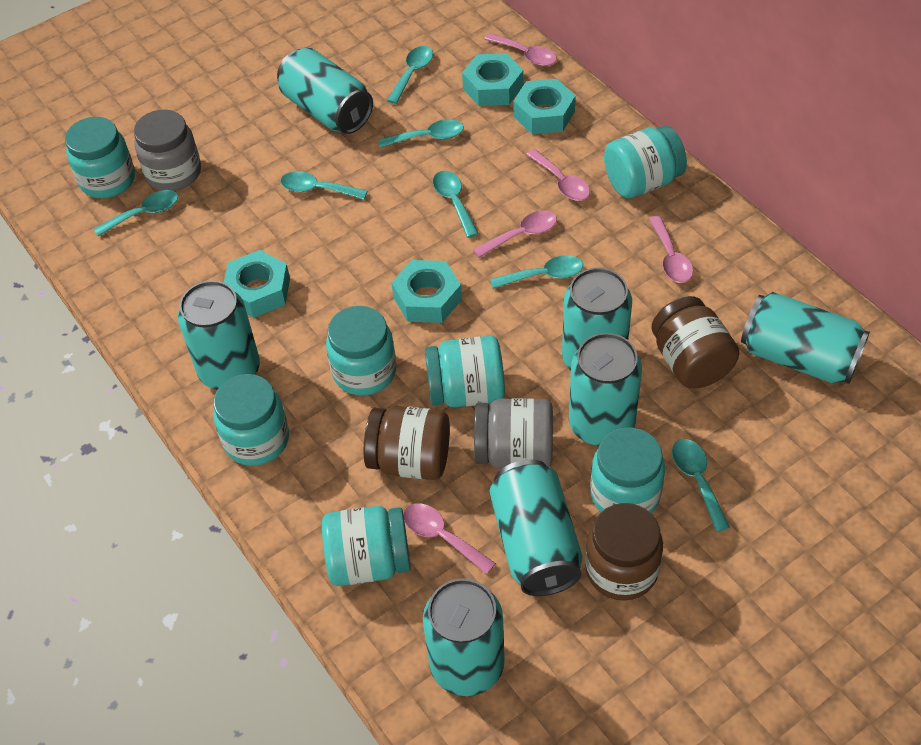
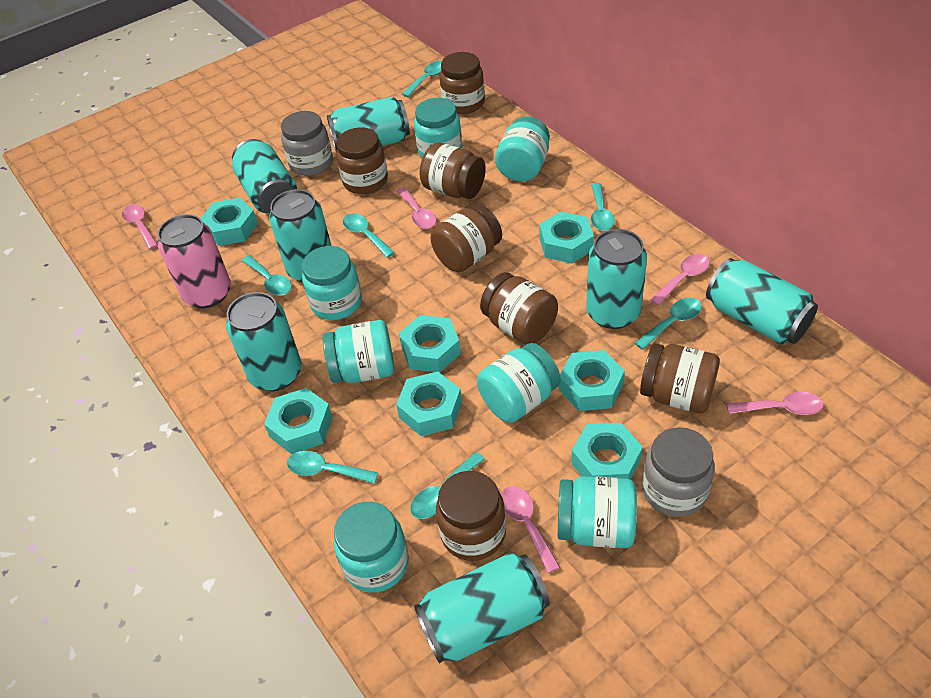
brown jar: [364,406,450,480] [585,503,663,601] [652,296,739,388] = 3 -> [336,127,388,194] [420,142,486,199] [431,204,502,272] [436,471,506,561] [440,52,485,114] [480,272,558,345] [640,343,720,413] = 7
pink can: none = 0 -> [158,214,231,308] = 1
turquoise nut: [224,250,290,318] [391,260,462,323] [462,53,523,106] [513,79,576,134] = 4 -> [201,198,258,246] [264,388,333,454] [396,372,462,436] [399,315,461,373] [539,212,594,264] [559,350,625,411] [571,423,643,480] = 7

